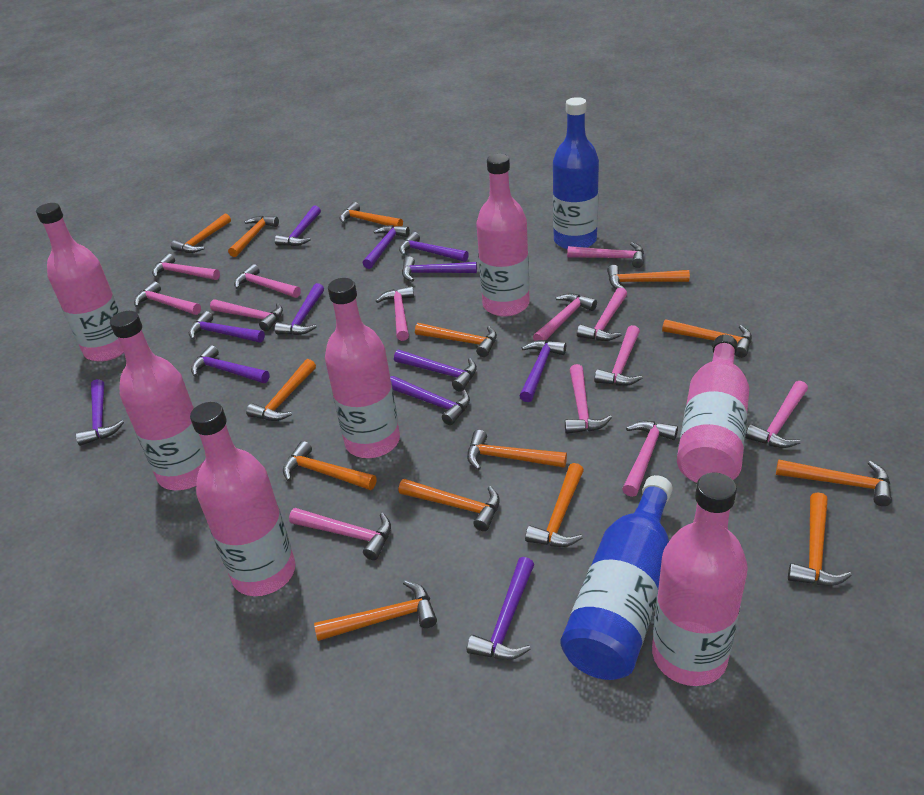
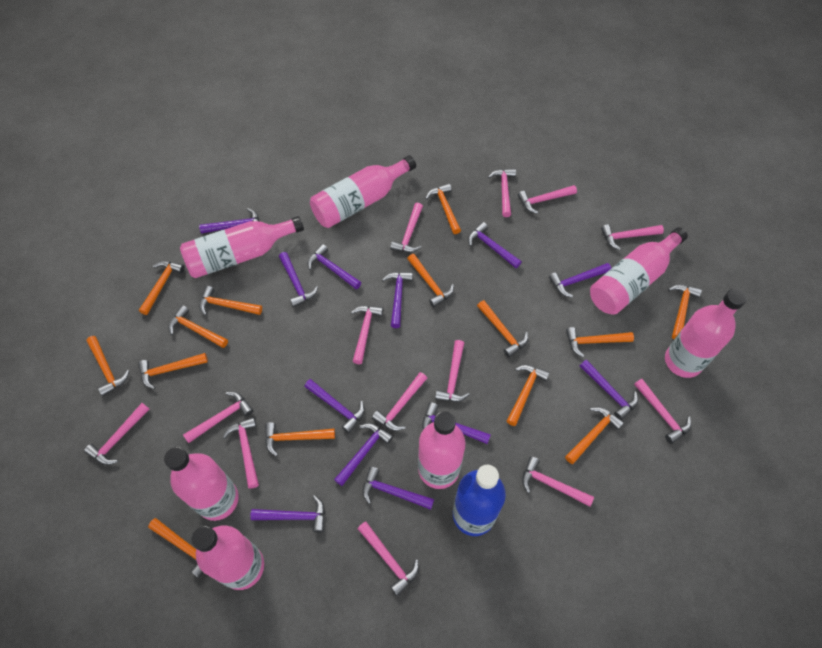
blue bottle: [553,97,599,250] [561,475,673,680] = 2 -> [453,465,506,536] = 1

